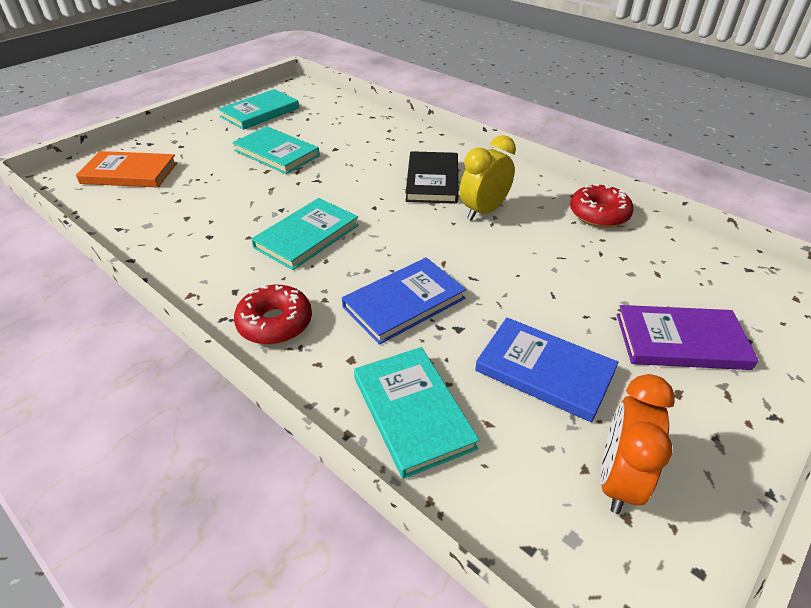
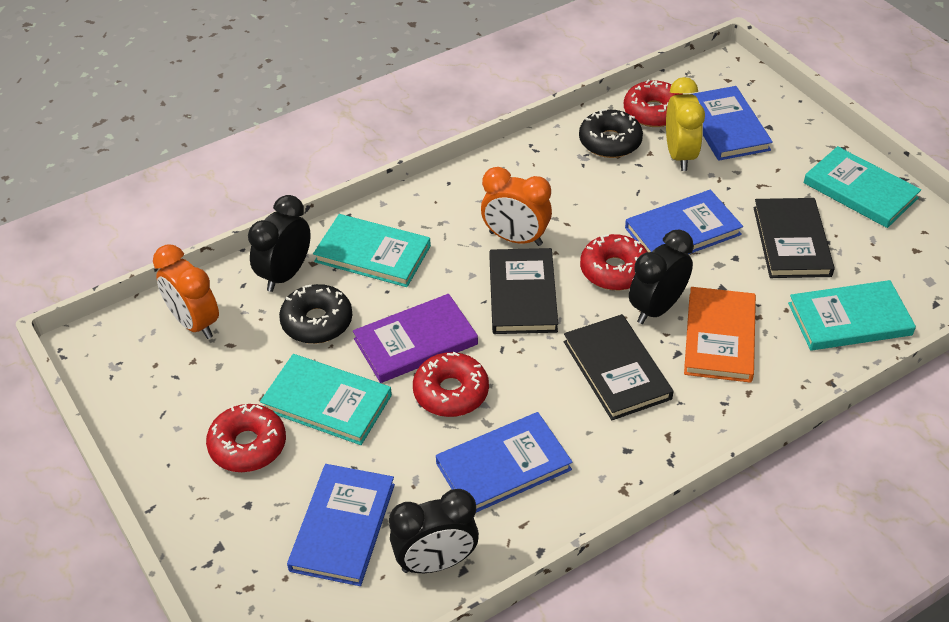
black book: [406,151,459,204] = 1 -> [490,248,558,334] [564,314,674,420] [753,198,835,278] = 3
black clock: none = 0 -> [248,195,311,292] [389,489,479,573] [629,230,694,324] = 3
black donut: none = 0 -> [279,284,352,344] [579,109,643,158] = 2
blue book: [342,257,466,345] [475,317,619,422] = 2 -> [287,464,395,586] [436,412,572,512] [625,190,743,254] [693,86,773,161] = 4
orange clock: [600,374,675,514] = 1 -> [153,244,219,339] [481,167,552,246] = 2
red donut: [234,285,312,345] [570,184,634,228] = 2 -> [206,404,286,472] [413,352,489,417] [580,234,647,290] [624,80,683,127] = 4

